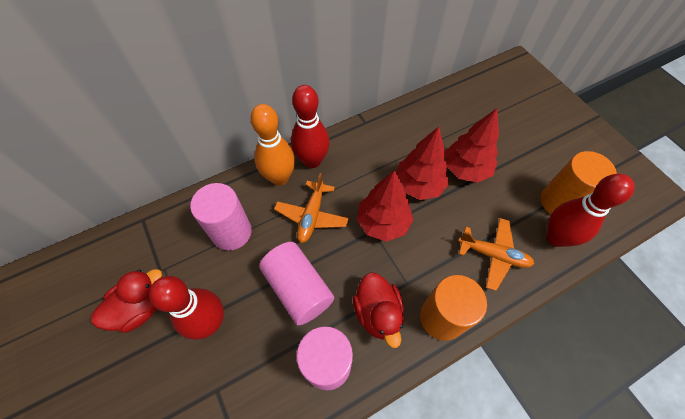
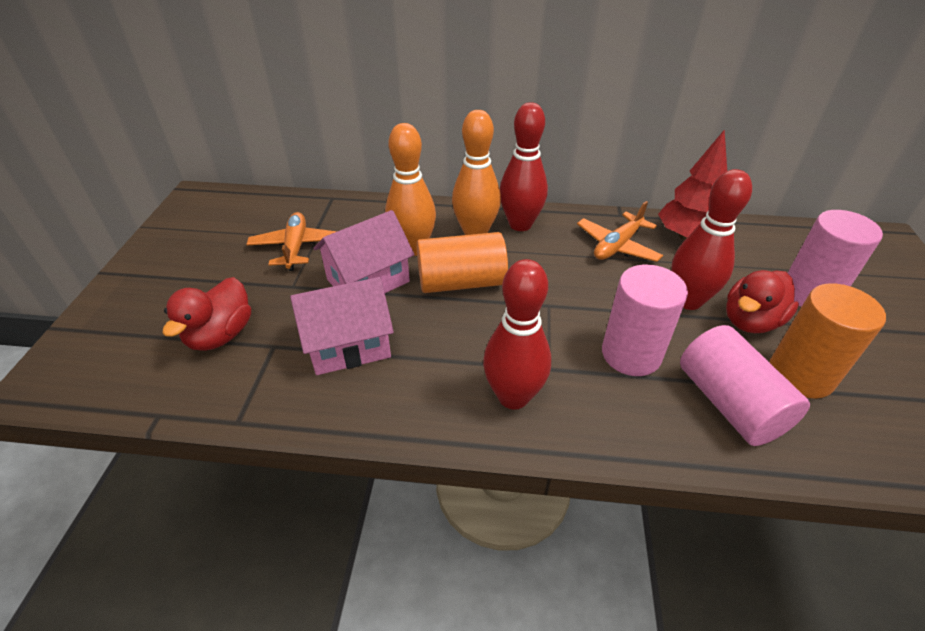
orange bowling pin: [250,104,295,186] = 1 -> [385,123,436,256] [452,110,501,235] = 2
pink house: none = 0 -> [290,277,394,375] [314,210,415,293] = 2
red tree: [357,170,414,242] [396,127,449,200] [445,108,499,183] = 3 -> [658,129,727,240] = 1

